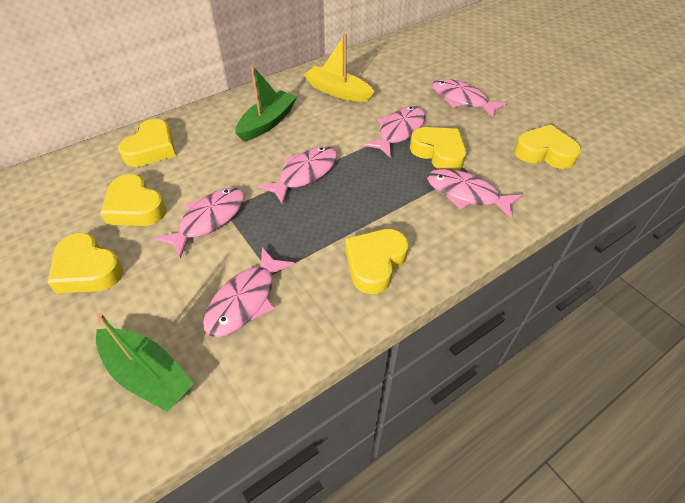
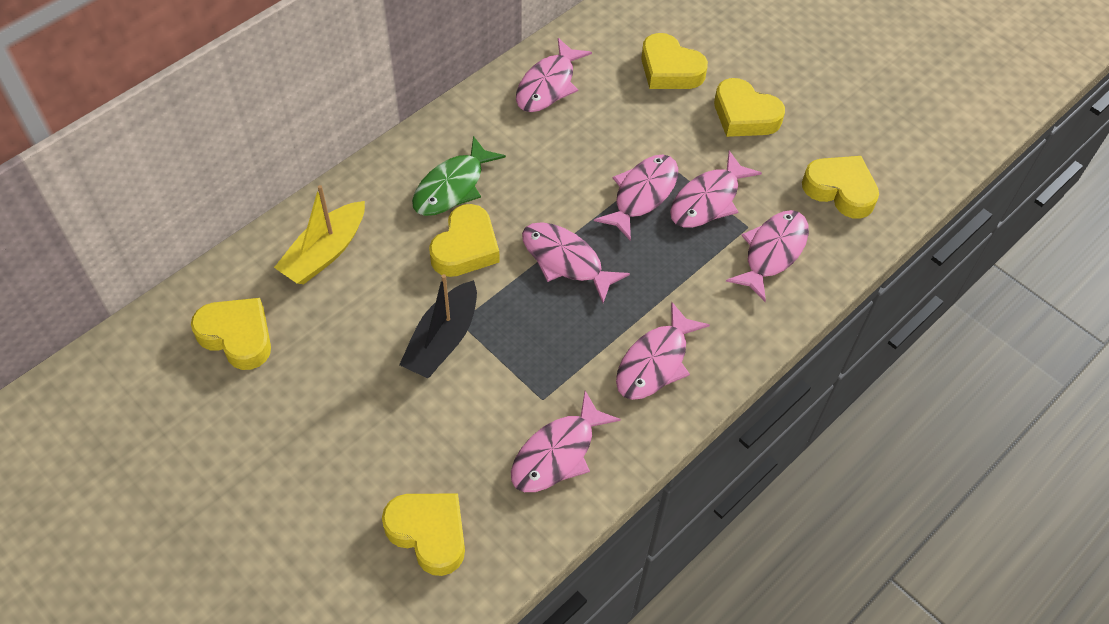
black boat: none = 0 -> [399,274,477,378] = 1
green boat: [96,313,194,412] [235,65,297,141] = 2 -> none = 0
green fish: none = 0 -> [412,136,506,216] = 1
pink fish: [154,187,245,259] [203,247,295,337] [258,146,337,205] [363,106,425,158] [427,169,522,220] [432,79,508,118] = 6 -> [511,391,621,492] [516,38,592,112] [522,222,630,303] [594,155,678,241] [616,302,710,400] [670,151,762,228] [726,210,809,302] = 7

